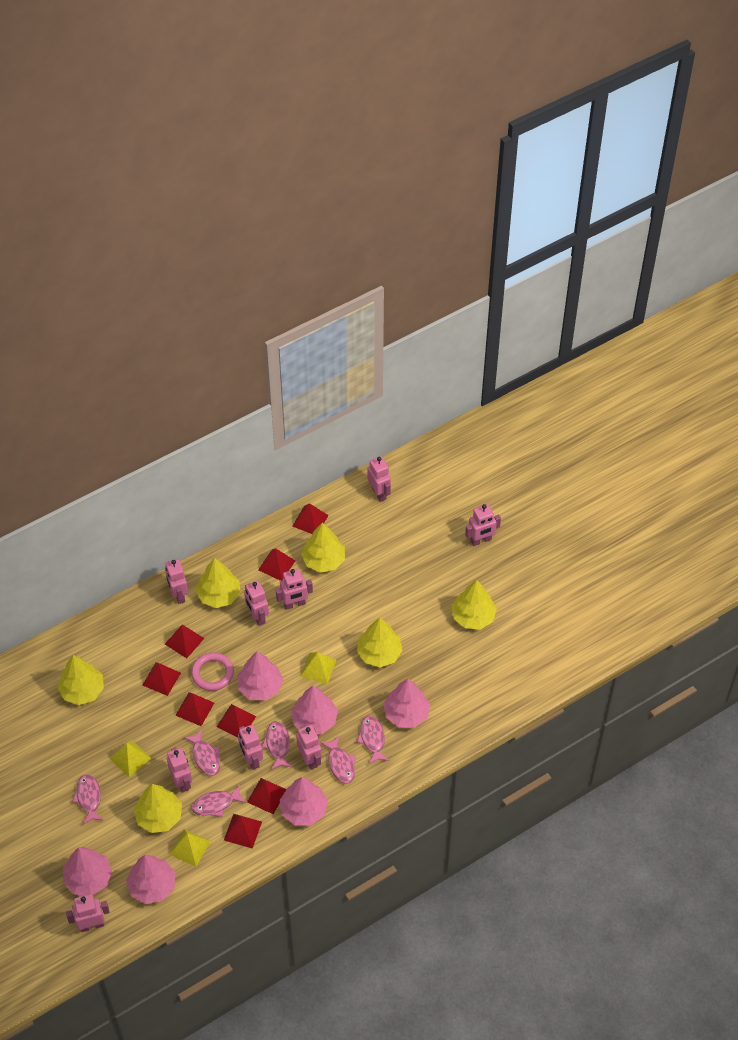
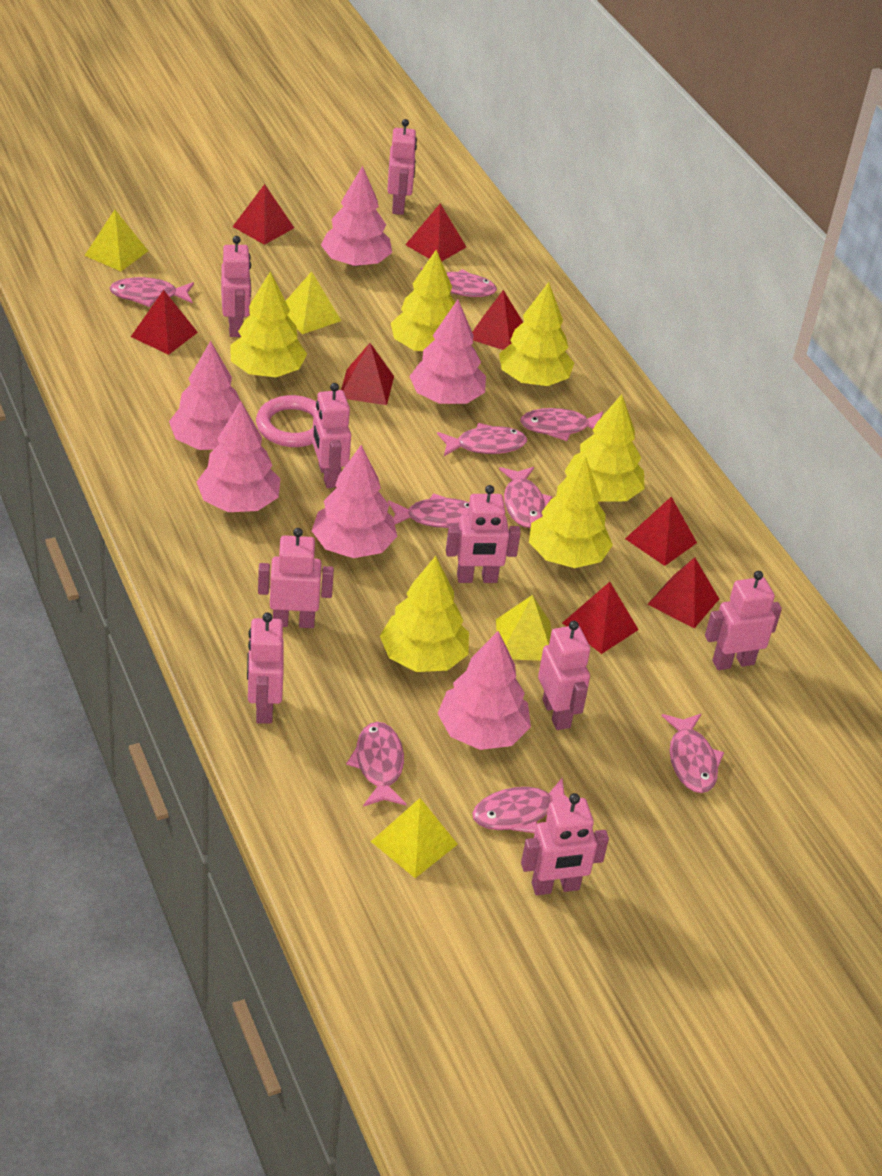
pink fish: [72,774,104,825] [184,729,220,776] [191,785,246,817] [262,721,292,770] [320,736,356,784] [357,716,389,764] = 6 -> [110,277,194,307] [346,722,406,807] [388,493,469,528] [421,267,497,297] [437,423,527,456] [472,778,569,833] [499,467,552,528] [520,408,603,441] [662,714,724,793] = 9
yellow pyramid: [110,740,151,777] [169,829,211,867] [300,652,336,684] = 3 -> [84,210,148,271] [286,271,341,334] [371,798,458,878] [496,595,551,661] = 4

